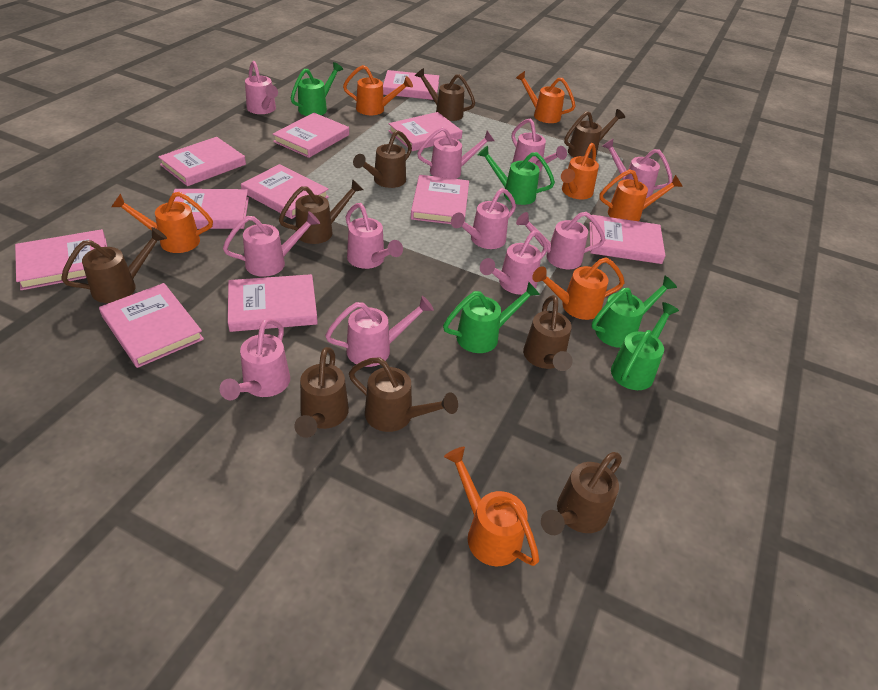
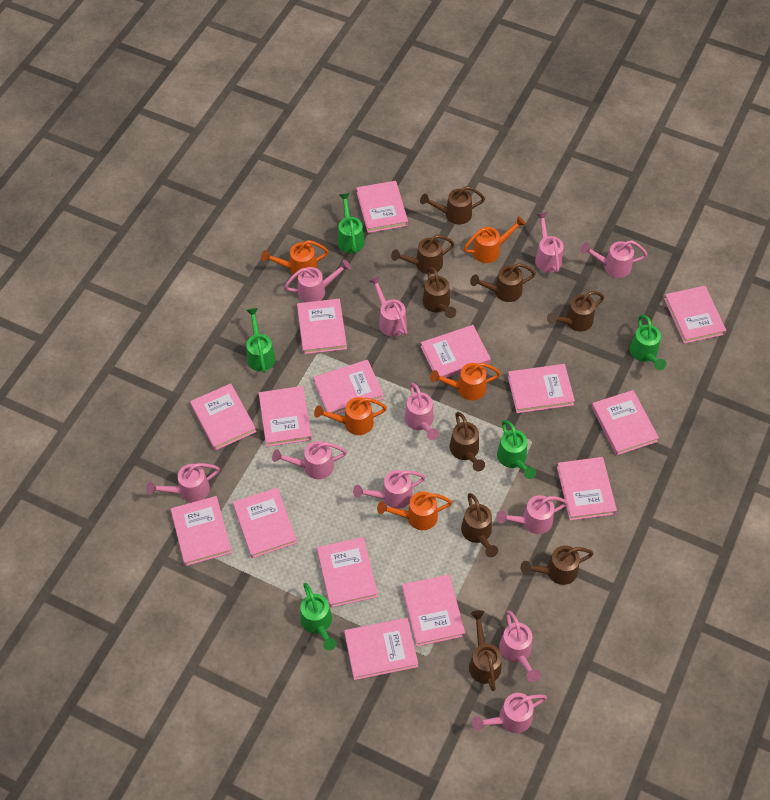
orange watering can: [111,192,213,253] [343,65,413,115] [444,447,539,566] [516,71,575,123] [532,257,625,320] [561,143,599,200] [599,169,683,221] = 7 -> [261,240,329,278] [314,397,387,435] [377,491,452,530] [430,363,501,401] [463,216,526,263] = 5
pink book: [15,229,107,290] [99,283,204,368] [158,137,246,186] [173,189,249,229] [228,274,318,332] [241,164,329,219] [272,113,349,158] [383,70,439,100] [388,112,462,151] [411,175,469,224] [589,215,665,264] = 11 -> [171,496,232,566] [190,383,256,451] [233,487,297,558] [259,386,312,447] [297,299,347,354] [314,360,384,414] [317,537,378,608] [344,618,418,680] [357,181,408,233] [402,575,465,647] [421,325,491,381] [508,364,575,413] [557,457,617,521] [592,390,659,455] [664,286,726,344] = 15

